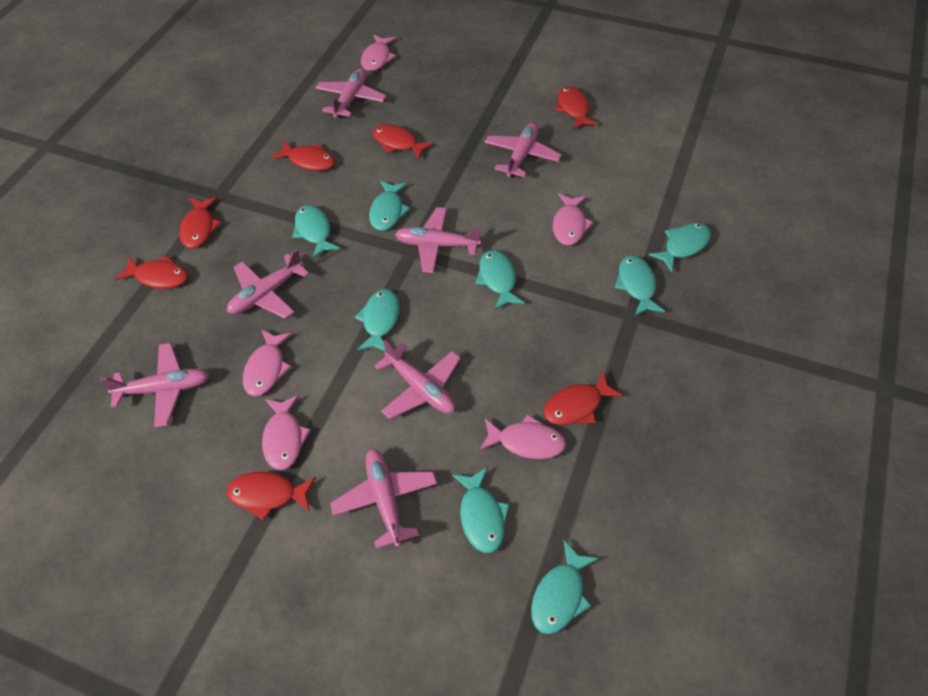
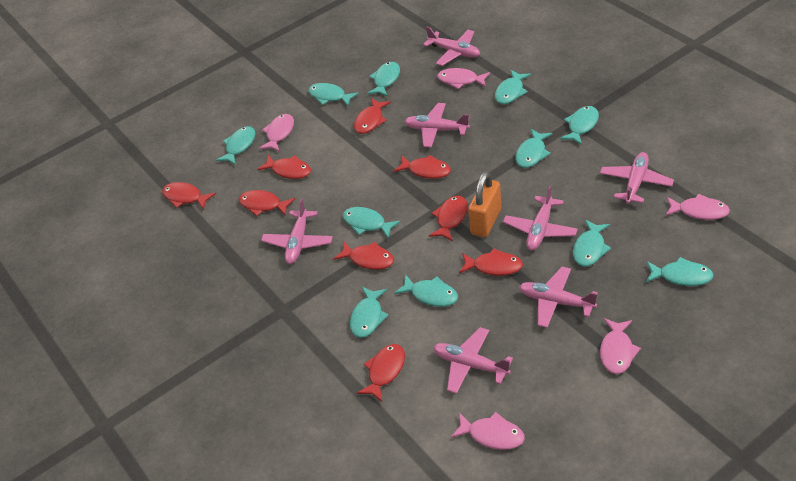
orange padlock: none = 0 -> [468,171,501,237] = 1
red fish: [115,255,188,289] [179,197,221,248] [227,472,316,521] [271,141,335,171] [373,124,434,159] [543,371,623,425] [555,86,598,130] = 7 -> [162,182,216,210] [239,190,295,216] [257,155,311,179] [333,242,394,270] [354,98,391,134] [357,344,405,402] [393,155,451,179] [429,196,468,241] [459,248,523,276] = 9
turquoise fish: [292,205,340,259] [355,289,400,351] [369,181,410,231] [452,467,510,553] [475,250,525,310] [531,541,599,634] [615,255,665,316] [649,223,711,272] = 8 -> [216,126,255,165] [308,83,359,106] [343,207,400,238] [350,287,389,338] [367,62,400,96] [394,274,458,307] [495,70,531,104] [515,129,553,168] [560,106,599,145] [573,219,611,266] [646,257,714,286] = 11

